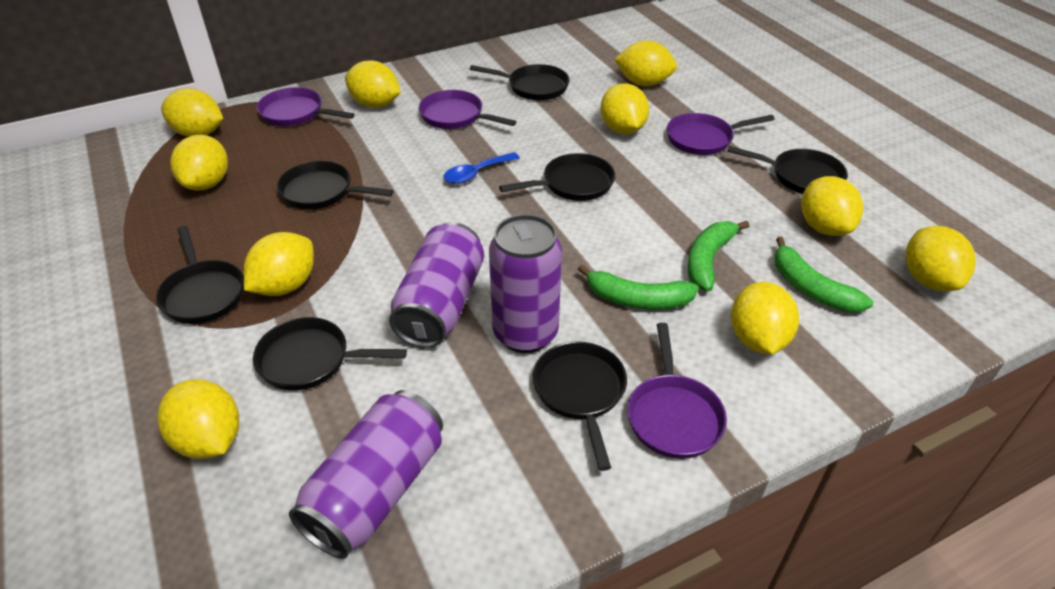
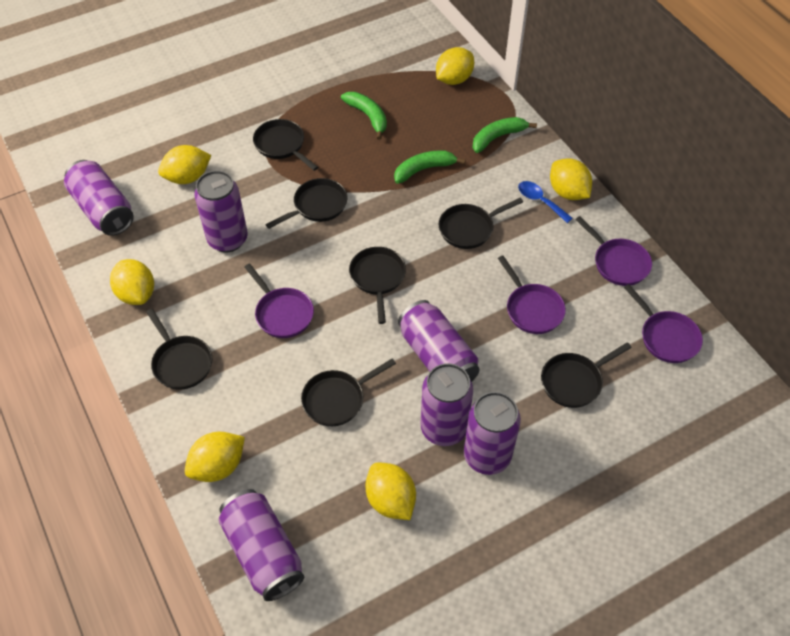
purple can: [289,390,443,559] [389,222,484,348] [489,214,562,353] = 3 -> [64,160,134,236] [194,170,248,252] [218,489,304,601] [398,300,480,382] [421,363,473,446] [464,392,521,475] = 6
yellow lemon: [157,380,239,459] [161,88,223,137] [170,135,228,191] [244,232,314,296] [345,61,401,108] [601,83,649,134] [614,41,677,86] [731,282,799,354] [801,176,863,236] [905,226,976,291] = 10 -> [110,259,154,305] [158,145,211,184] [185,432,245,482] [365,462,416,520] [436,47,474,85] [550,158,592,200] = 6

